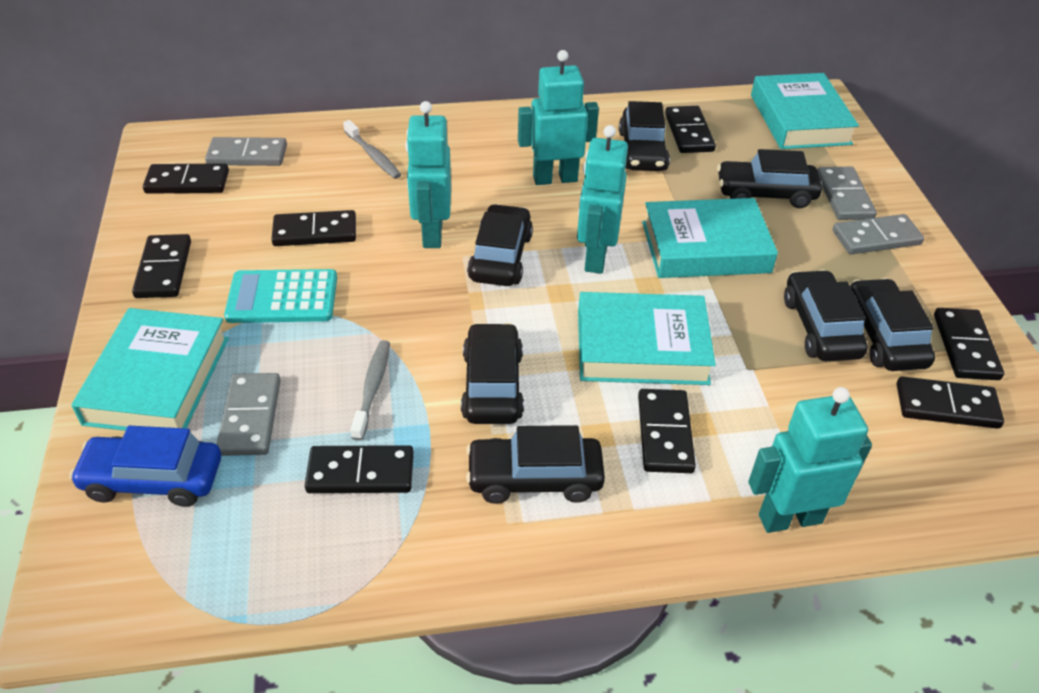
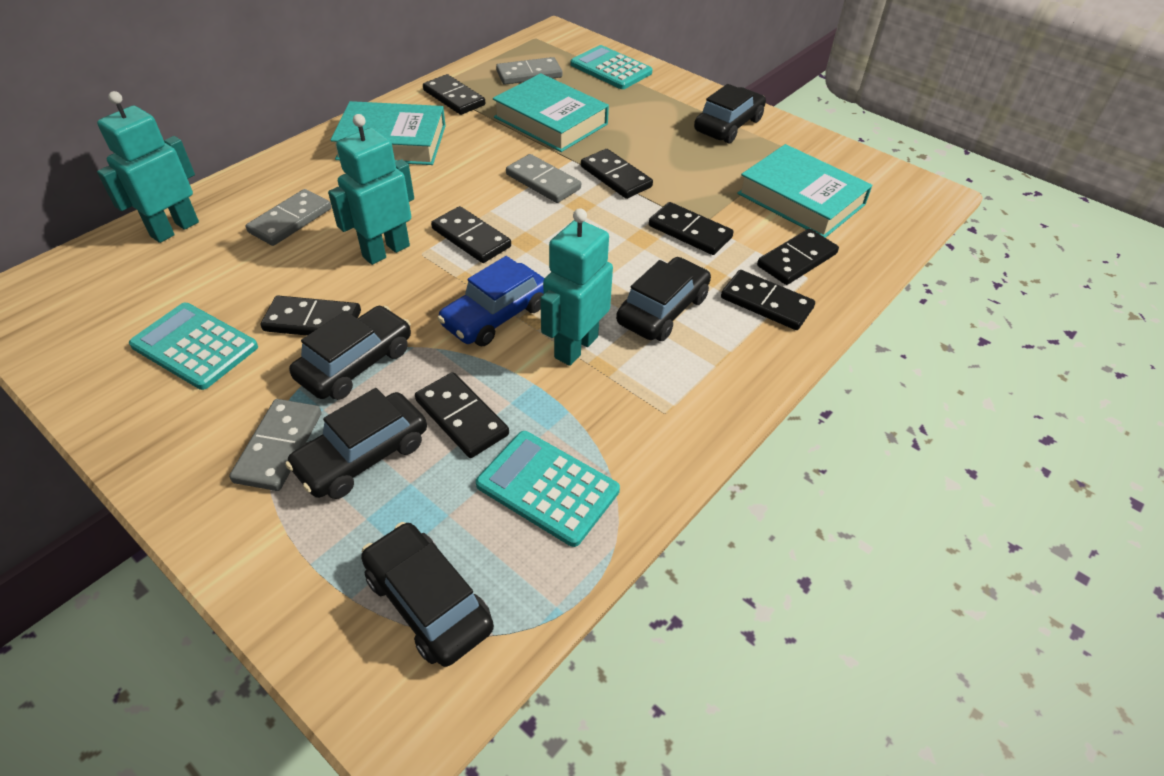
black car: [461,323,524,424] [466,425,605,504] [467,204,533,286] [619,101,670,171] [717,149,822,208] [784,270,868,361] [850,278,935,371] = 7 -> [285,388,427,499] [289,306,411,400] [361,522,494,667] [616,257,711,341] [694,84,766,143] = 5
grey toothbrush: [343,120,401,179] [351,340,390,441] = 2 -> none = 0
turquoise book: [71,308,229,431] [578,292,716,385] [642,198,778,278] [751,73,859,149] = 4 -> [331,101,446,165] [493,73,609,152] [737,144,872,238] = 3
turquoise calculator: [224,269,337,323] = 1 -> [129,303,258,390] [476,431,620,547] [570,45,653,89] = 3
turquoise robot: [405,101,451,248] [518,50,599,185] [577,125,628,274] [748,387,872,533] = 4 -> [97,91,199,243] [328,114,414,265] [540,208,613,366] = 3

